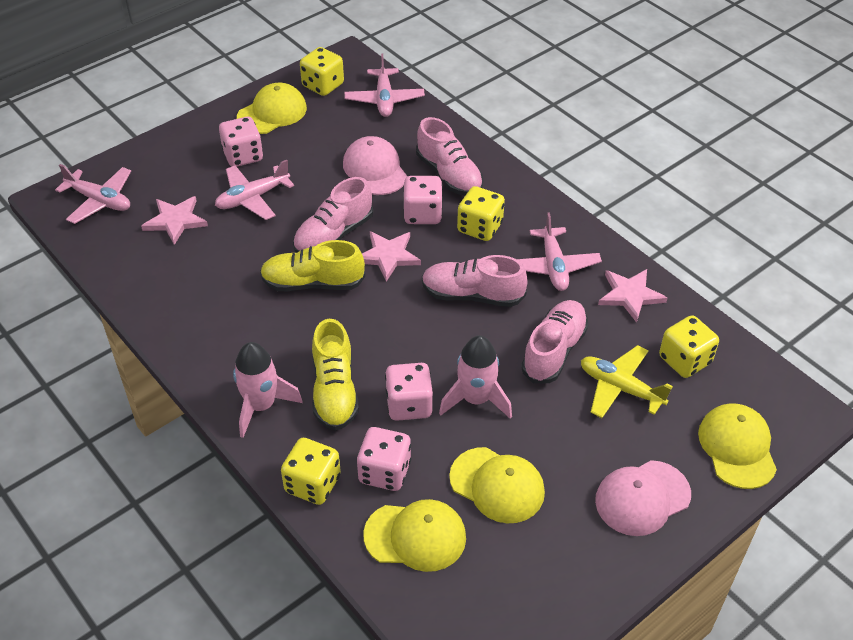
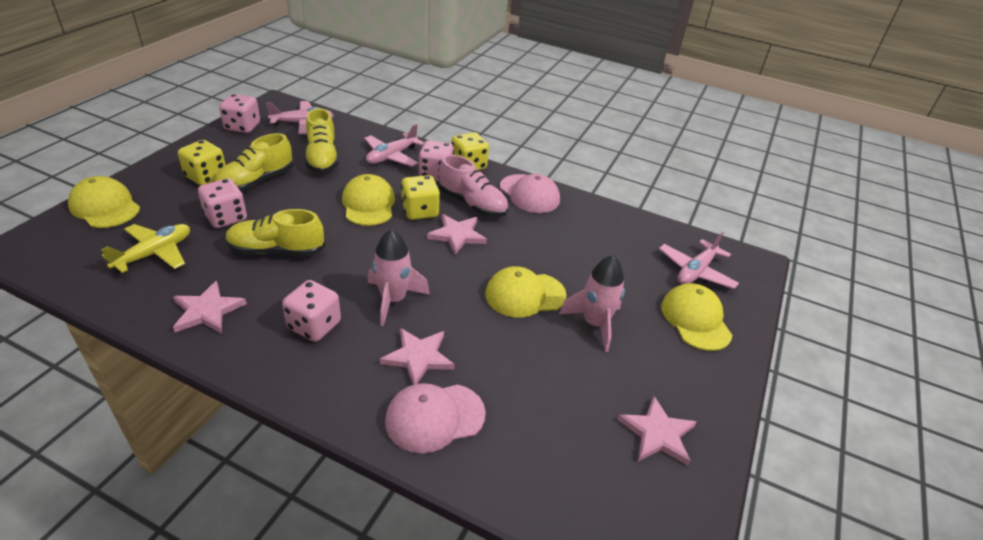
pink plane: [55,164,131,224] [215,160,294,220] [344,54,425,117] [517,212,602,291] = 4 -> [266,101,334,134] [364,124,424,167] [659,232,739,289] = 3
pink shoe: [293,177,374,253] [416,117,483,196] [422,255,528,307] [521,300,588,384] = 4 -> [438,155,508,217] = 1
pink star: [141,196,208,245] [362,231,421,282] [598,269,667,323] = 3 -> [173,281,247,334] [380,328,455,385] [427,214,487,255] [617,396,697,466] = 4
yellow dice: [281,438,341,505] [300,47,344,96] [457,186,505,241] [659,315,719,378] = 4 -> [178,140,226,185] [401,175,440,220] [451,132,489,170] = 3
yellow shoe: [260,240,365,291] [312,319,359,431] = 2 -> [215,133,293,192] [226,209,325,256] [305,108,339,173] = 3

